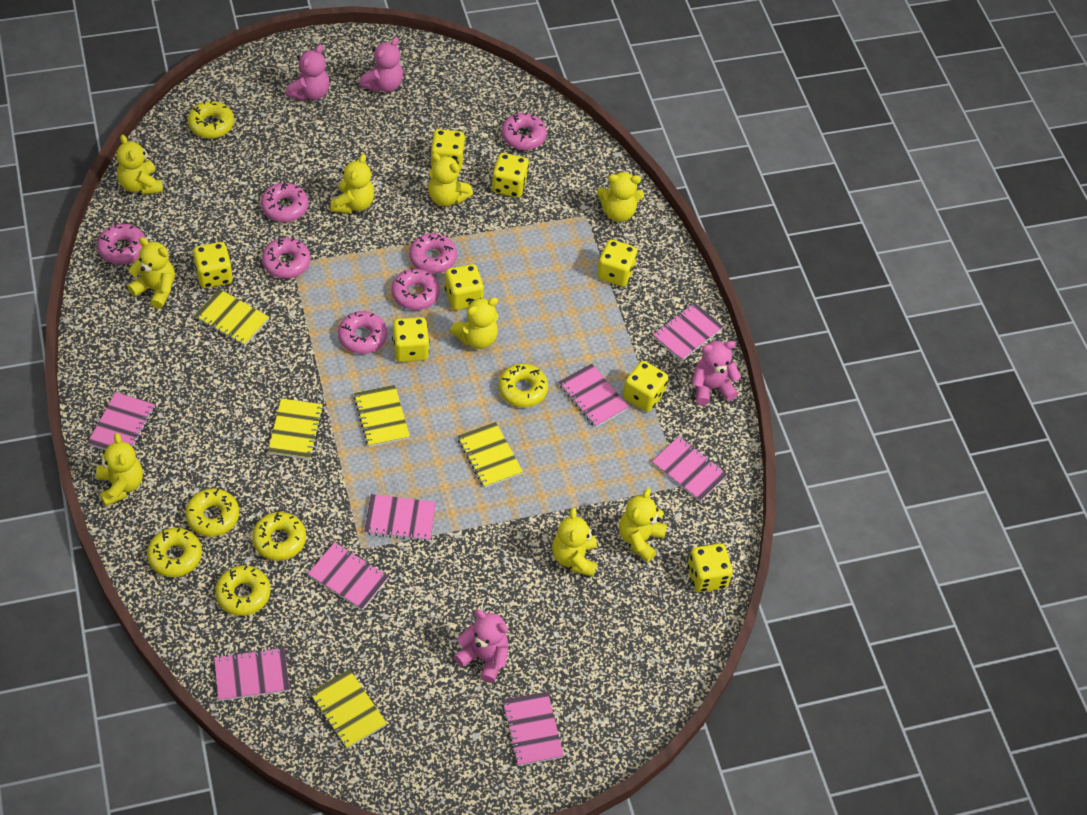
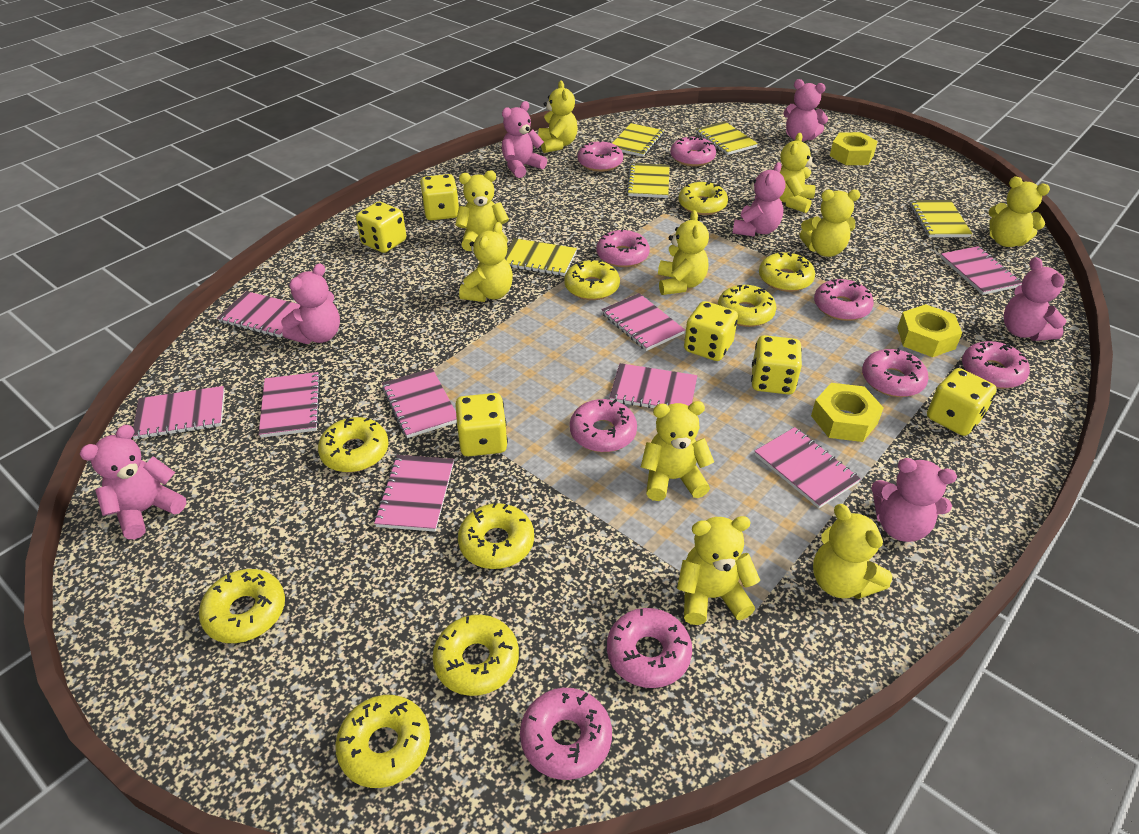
pink donut: [97,224,146,265] [261,182,308,222] [262,238,310,279] [338,311,387,354] [391,269,440,310] [409,233,457,274] [501,112,547,150] = 7 -> [520,688,612,780] [570,399,637,452] [578,140,623,172] [597,229,650,267] [607,608,692,688] [670,136,716,167] [814,279,874,321] [862,348,929,397] [962,341,1030,389] = 9
pink notebook: [87,392,155,450] [214,647,290,701] [308,542,389,610] [364,494,436,542] [502,692,564,766] [559,363,629,428] [652,436,728,502] [653,302,723,361] = 8 -> [133,386,225,439] [217,291,300,338] [259,372,321,438] [374,455,454,532] [382,368,457,438] [601,293,685,351] [609,363,697,408] [755,427,861,508] [940,246,1022,295] = 9
pink teddy bear: [286,44,330,101] [359,37,403,92] [454,610,509,683] [692,341,741,405] = 4 -> [80,425,186,539] [281,263,340,344] [502,101,547,178] [733,162,786,236] [783,79,828,141] [871,458,957,542] [1004,257,1066,341] = 7
yellow dice: [193,242,233,288] [392,317,429,362] [430,129,465,171] [445,264,484,310] [492,153,529,198] [597,239,638,287] [623,361,668,412] [688,543,733,592] = 8 -> [356,202,406,253] [420,174,459,220] [455,393,508,456] [684,301,738,361] [751,335,802,394] [927,368,997,436] = 6
yellow donut: [147,528,202,577] [185,488,239,537] [188,100,234,139] [215,565,271,616] [252,512,306,561] [498,363,548,407] = 6 -> [199,569,285,643] [318,417,389,472] [335,695,430,788] [432,615,519,696] [458,503,534,569] [564,259,620,300] [678,182,728,215] [718,285,776,327] [759,251,815,292] = 9
yellow nut: none = 0 -> [811,383,884,442] [830,132,878,165] [897,304,962,357] = 3
yellow teddy bear: [96,433,143,506] [116,135,163,195] [128,237,175,309] [331,154,374,214] [428,153,473,206] [450,297,499,349] [552,508,597,577] [597,172,644,222] [619,488,667,562] = 9 -> [455,171,509,251] [459,222,513,302] [538,81,578,153] [641,401,714,501] [658,210,709,295] [677,516,760,625] [779,133,816,213] [799,190,861,257] [813,504,892,599] [988,177,1050,247] = 10

